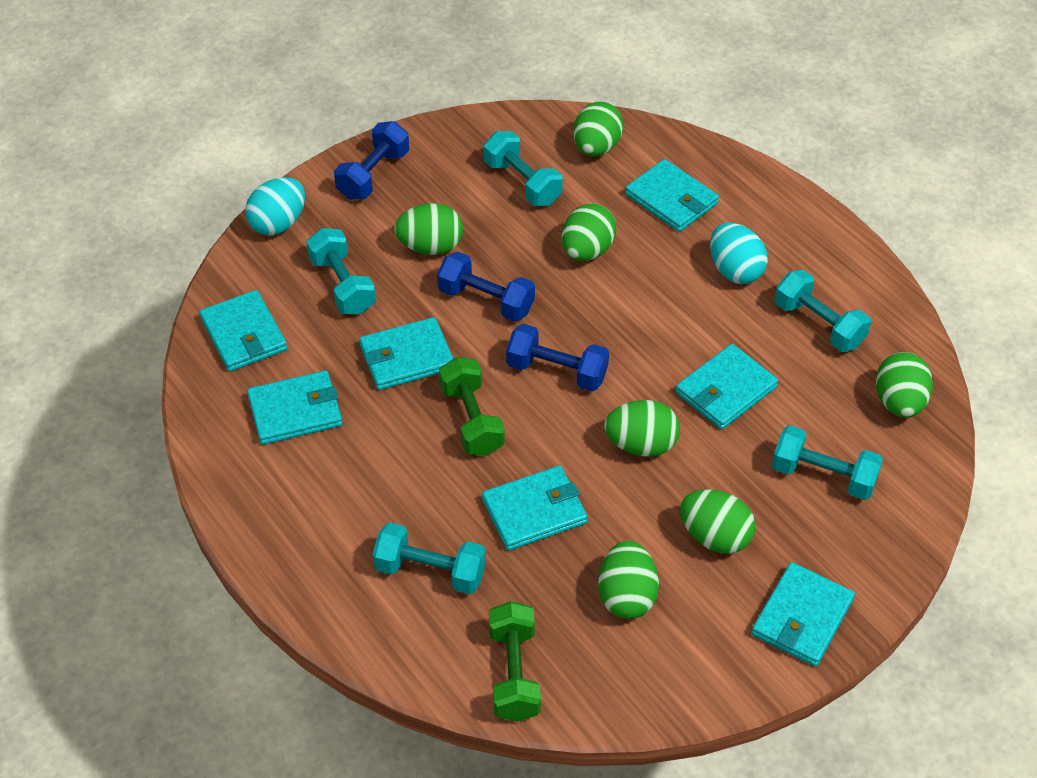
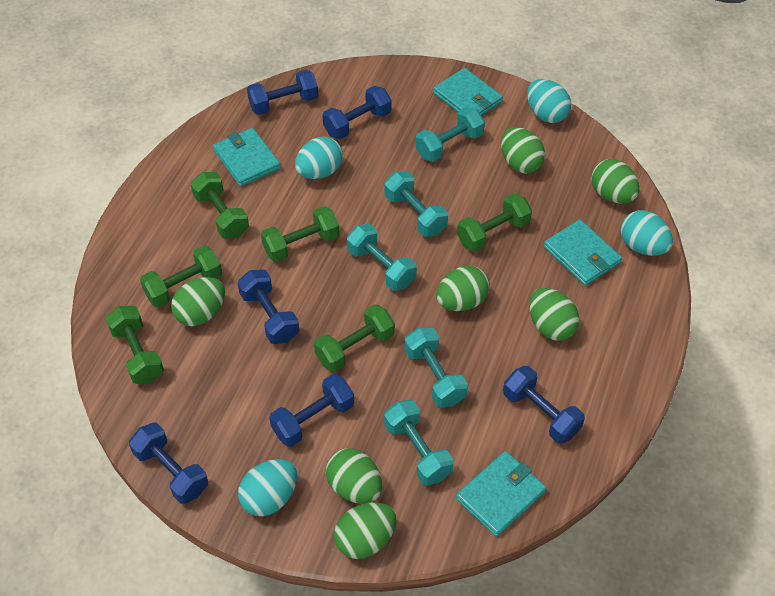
blue dumbbell: [334,121,409,200] [437,252,535,322] [506,324,609,391] = 3 -> [129,423,208,504] [238,269,299,344] [247,70,318,115] [269,374,354,447] [322,86,392,139] [503,366,585,444] = 6
green dumbbell: [439,357,505,456] [489,601,541,722] = 2 -> [106,306,164,384] [140,245,222,308] [191,172,249,239] [261,206,339,262] [314,304,395,372] [457,193,532,252] = 6
turquoise egg: [245,177,305,235] [710,222,768,284] = 2 -> [238,459,297,516] [295,137,343,179] [527,79,571,123] [621,210,673,256] = 4
turquoise wallet: [199,290,287,371] [247,370,343,445] [359,317,453,390] [482,466,588,551] [625,159,719,232] [676,344,778,429] [751,562,855,666] = 7 -> [213,128,281,187] [433,68,503,116] [456,451,546,537] [544,220,622,286] = 4

